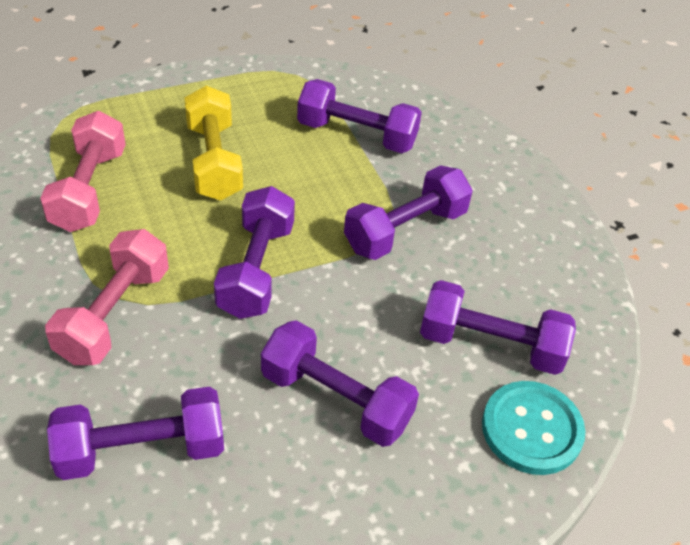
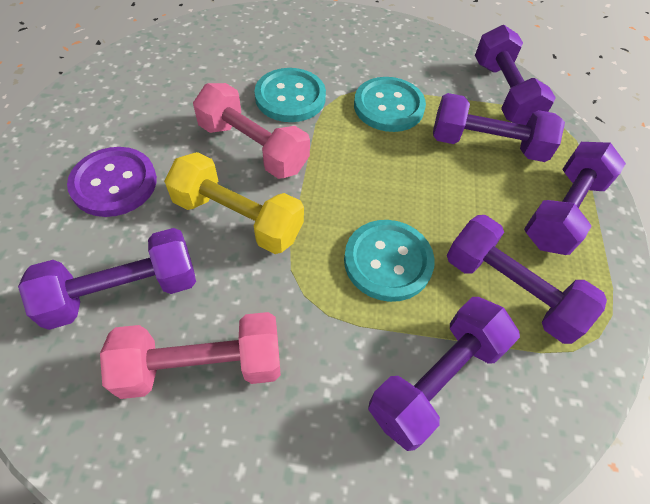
purple button: none = 0 -> [67,147,157,217] = 1
turquoise button: [482,381,585,475] = 1 -> [254,68,326,122] [344,220,435,302] [354,77,426,132] = 3

